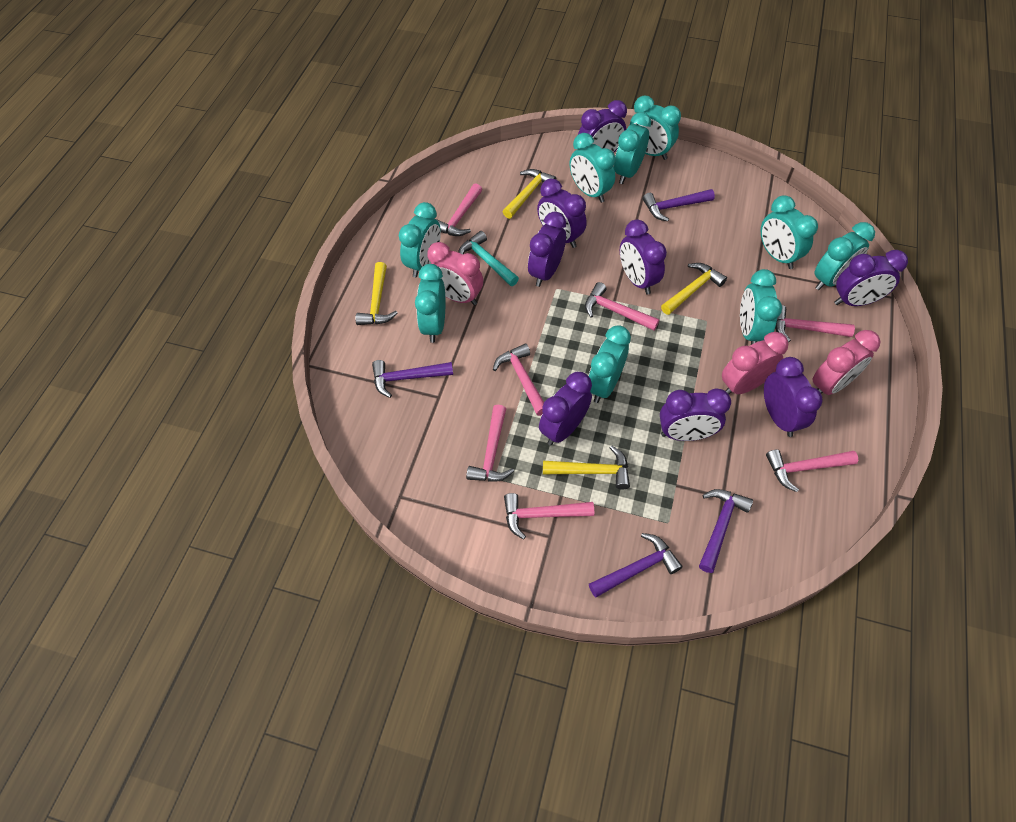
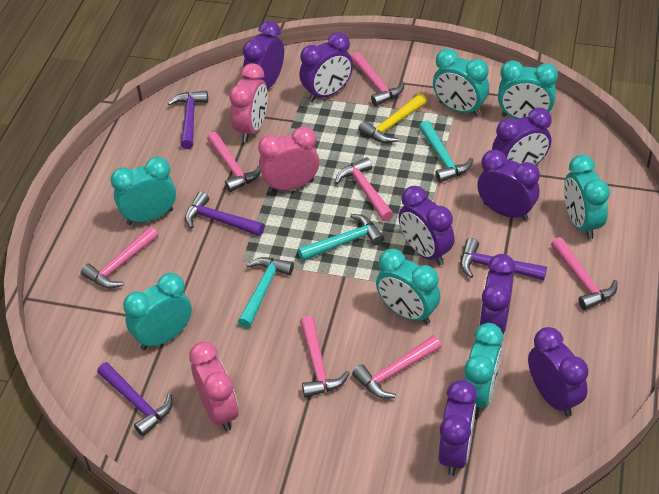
turquoise clock: [399,202,441,277] [415,264,445,343] [569,133,616,203] [588,325,631,403] [614,112,651,184] [629,96,681,160] [740,269,782,345] [761,195,818,269] [814,222,875,290] = 9 -> [111,157,176,225] [123,273,192,350] [376,249,440,324] [433,49,489,117] [464,323,503,415] [498,60,558,119] [564,155,610,240] = 7
turquoise hammer: [458,231,519,286] = 1 -> [238,257,294,328] [298,214,384,261] [419,120,473,183] = 3
yellow hammer: [355,262,398,325] [503,169,556,219] [543,445,630,490] [661,263,727,315] = 4 -> [358,93,427,143] = 1

